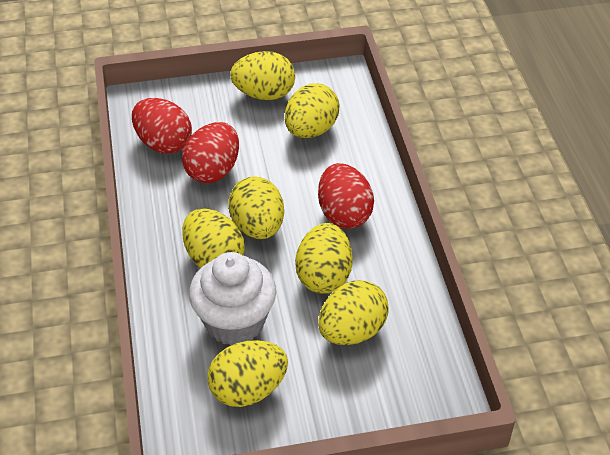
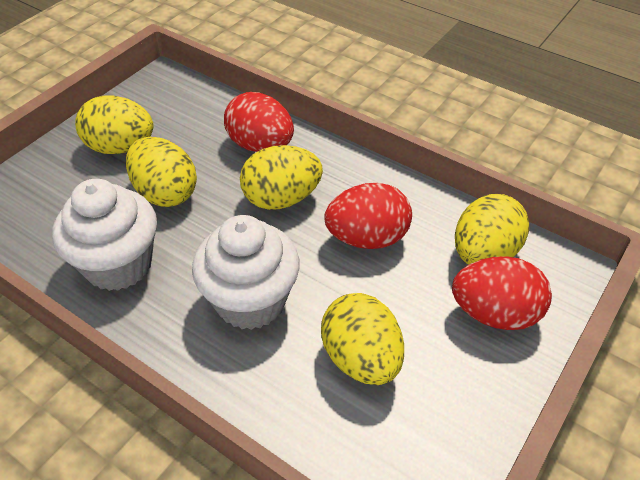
white cupcake: [189,252,276,346] = 1 -> [52,179,157,291] [192,215,300,330] = 2
yellow egg: [182,209,245,268] [207,340,288,407] [228,176,284,239] [230,51,295,100] [285,83,339,138] [295,223,353,294] [318,281,389,345] = 7 -> [75,95,154,154] [126,137,197,207] [240,145,323,210] [321,293,404,385] [455,194,529,265] = 5

